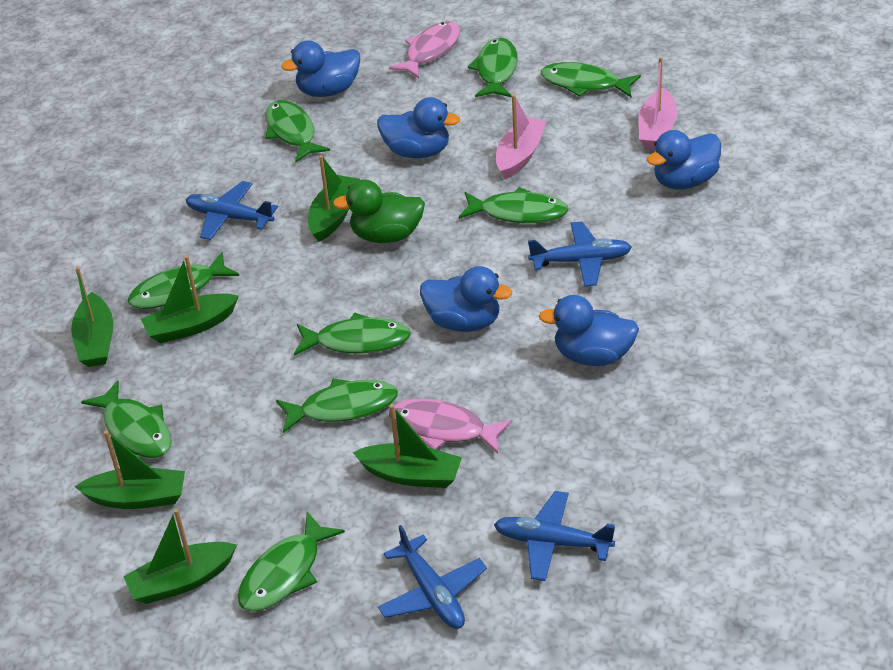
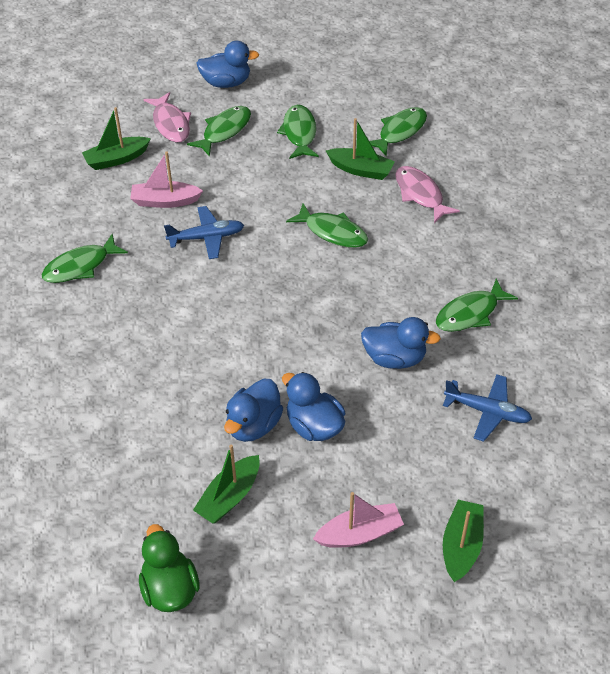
blue duck: [281,40,360,97] [377,97,460,158] [420,266,512,332] [539,295,639,366] [647,130,721,189] = 5 -> [196,41,259,88] [224,379,283,442] [282,372,345,441] [361,317,441,369] = 4
blue plane: [186,181,278,240] [378,525,487,629] [494,491,615,581] [528,221,632,287] = 4 -> [164,206,244,259] [443,374,532,442] = 2
green boat: [71,267,113,367] [75,431,185,509] [123,509,237,604] [141,256,239,343] [308,155,360,242] [353,404,462,488] = 6 -> [82,107,151,170] [193,445,260,524] [326,118,395,180] [443,500,484,582] = 4
green fish: [81,380,172,458] [128,252,239,309] [238,512,345,612] [265,100,330,163] [276,379,398,433] [294,312,411,356] [459,187,568,223] [468,38,518,97] [541,62,641,97] = 9 -> [41,233,128,283] [187,106,251,157] [277,105,319,159] [286,204,368,248] [369,107,427,156] [436,278,518,332] = 6

